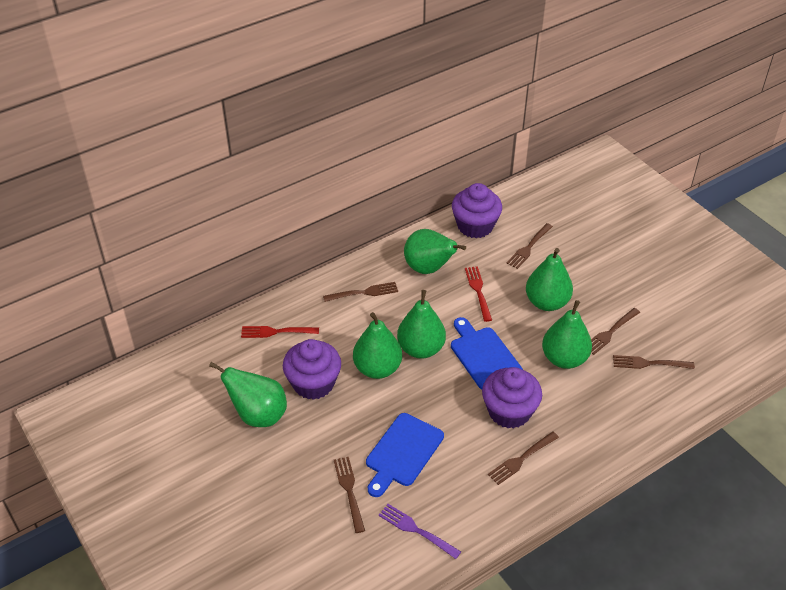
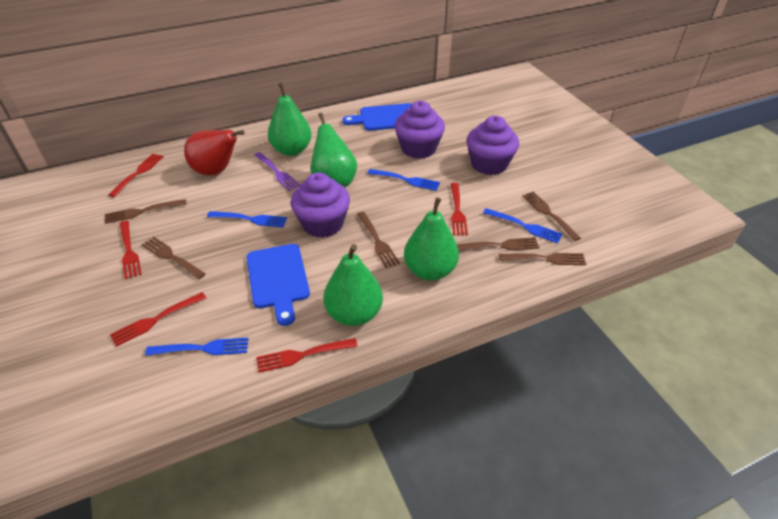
blue fork: none = 0 -> [145,338,249,356] [207,211,287,228] [367,169,440,191] [483,208,563,244] = 4
green pear: [209,362,287,427] [353,312,402,379] [397,290,446,359] [404,229,466,274] [526,248,573,311] [542,300,592,369] = 6 -> [268,83,312,156] [311,113,357,188] [323,244,383,326] [404,197,459,281] = 4
red fork: [241,326,319,338] [465,266,492,322] = 2 -> [108,154,164,197] [110,292,206,347] [120,221,142,279] [256,338,358,373] [451,183,468,235] = 5
red pear: none = 0 -> [184,130,245,176] = 1

